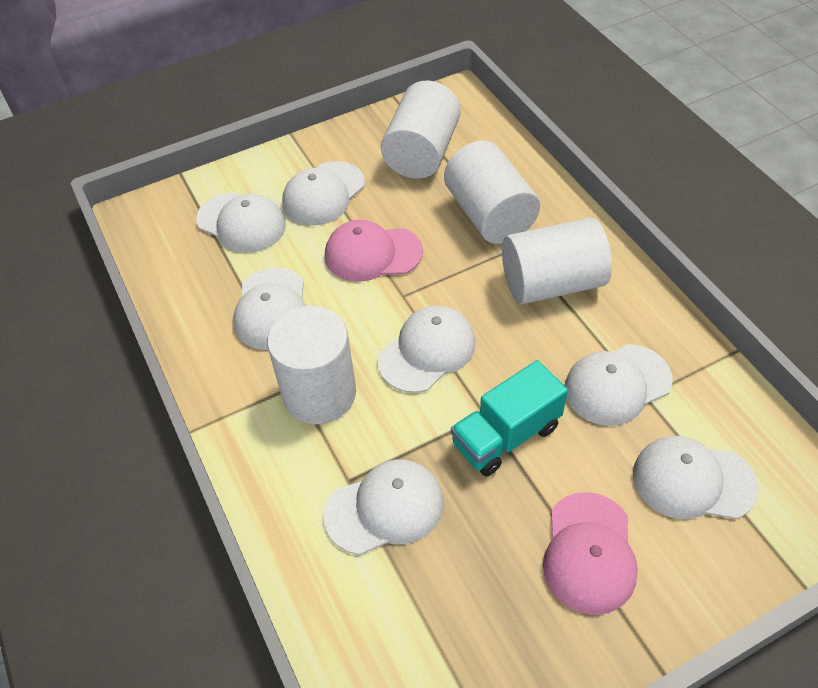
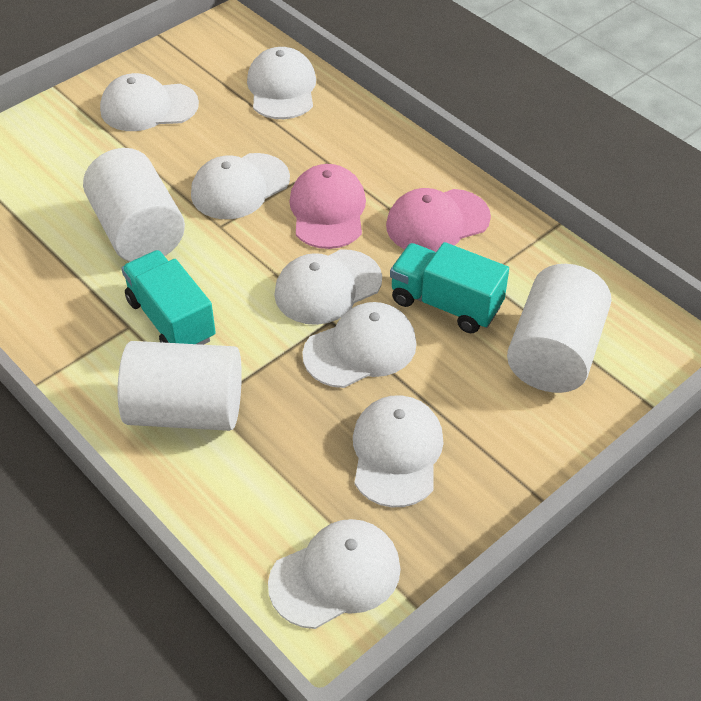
turquoise truck: [451,360,568,477] = 1 -> [121,250,216,345] [390,242,509,333] = 2
white cylinder: [267,306,356,424] [381,81,461,179] [444,140,540,244] [502,218,612,304] = 4 -> [83,148,185,262] [118,341,242,431] [507,264,611,393] = 3

